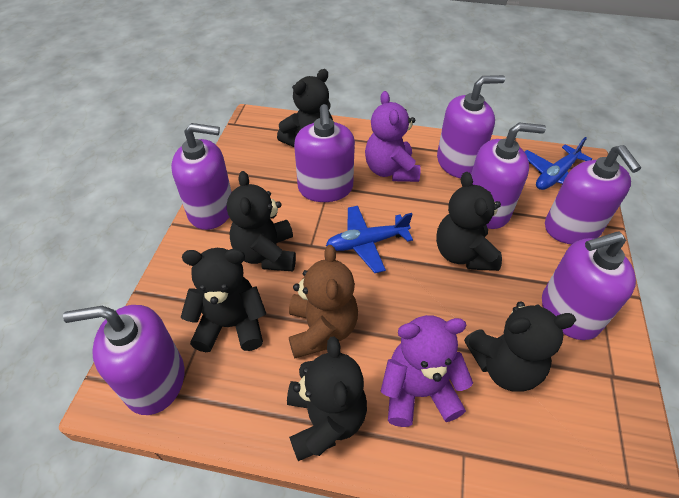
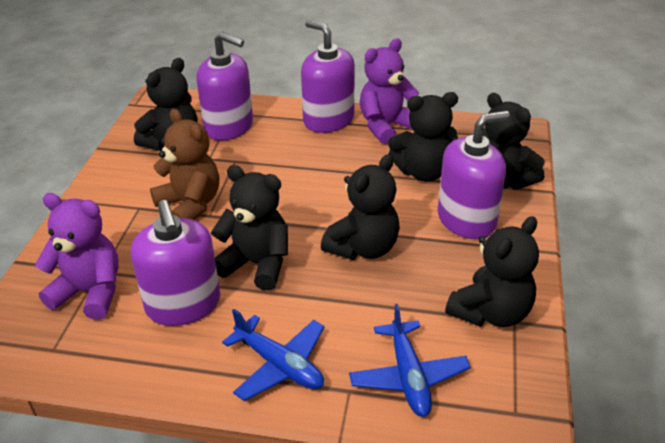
purple soap dispenser: [63,305,184,415] [171,123,232,230] [294,104,355,202] [437,75,505,178] [471,122,546,229] [542,231,636,340] [545,145,641,244] = 7 -> [131,200,220,326] [196,32,253,141] [301,20,355,133] [438,111,510,239] = 4

